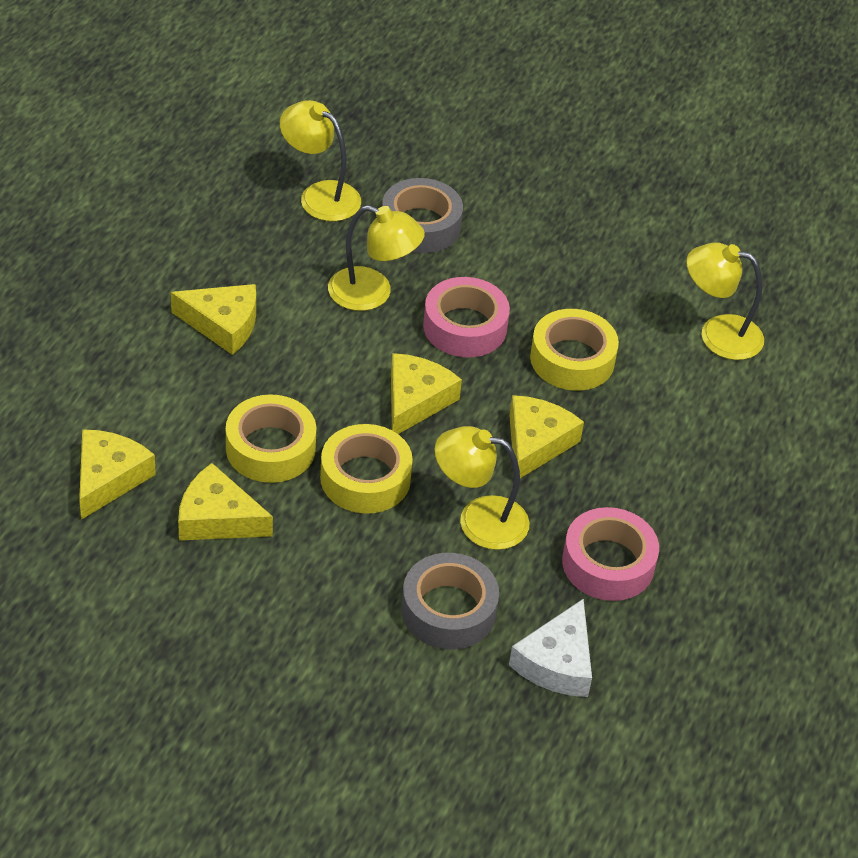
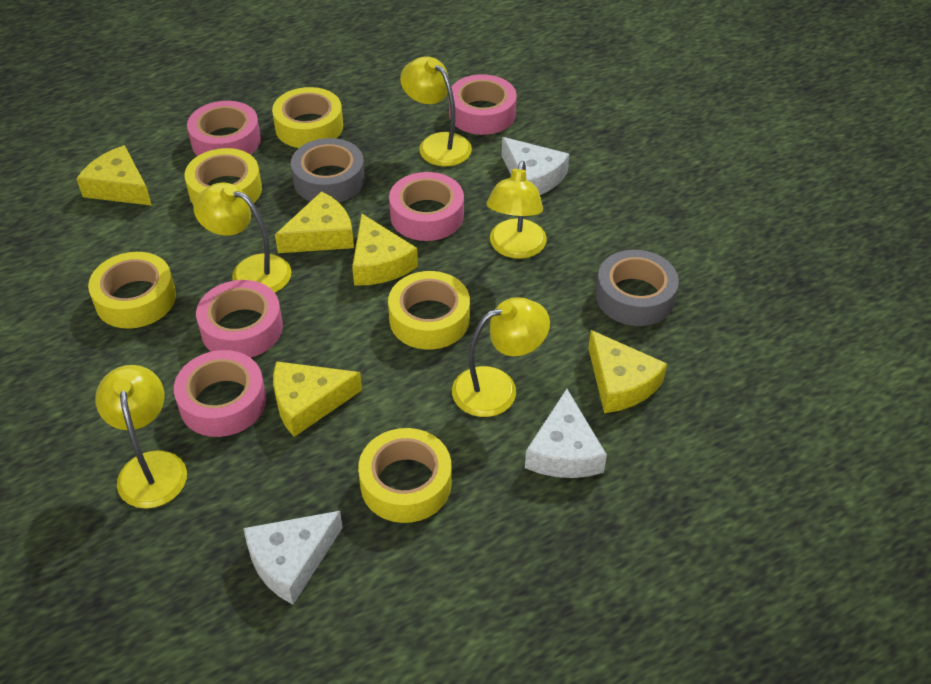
pink tape: [423,277,510,357] [562,507,659,601] = 2 -> [174,350,266,437] [187,101,261,156] [196,280,283,358] [389,172,464,241] [449,74,517,135] = 5
white cheese: [509,599,592,697] = 1 -> [243,511,343,605] [502,137,569,195] [525,389,607,478] = 3
yellow lamp: [280,100,361,222] [328,205,425,311] [435,426,529,550] [686,242,764,360] = 4 -> [95,365,187,509] [193,183,292,293] [400,56,472,167] [452,297,550,417] [486,161,547,259] = 5
yellow tape: [226,395,316,483] [320,424,413,514] [530,309,619,391] = 3 -> [88,252,176,329] [185,148,262,205] [272,87,343,148] [358,428,452,523] [388,271,470,350] = 5

